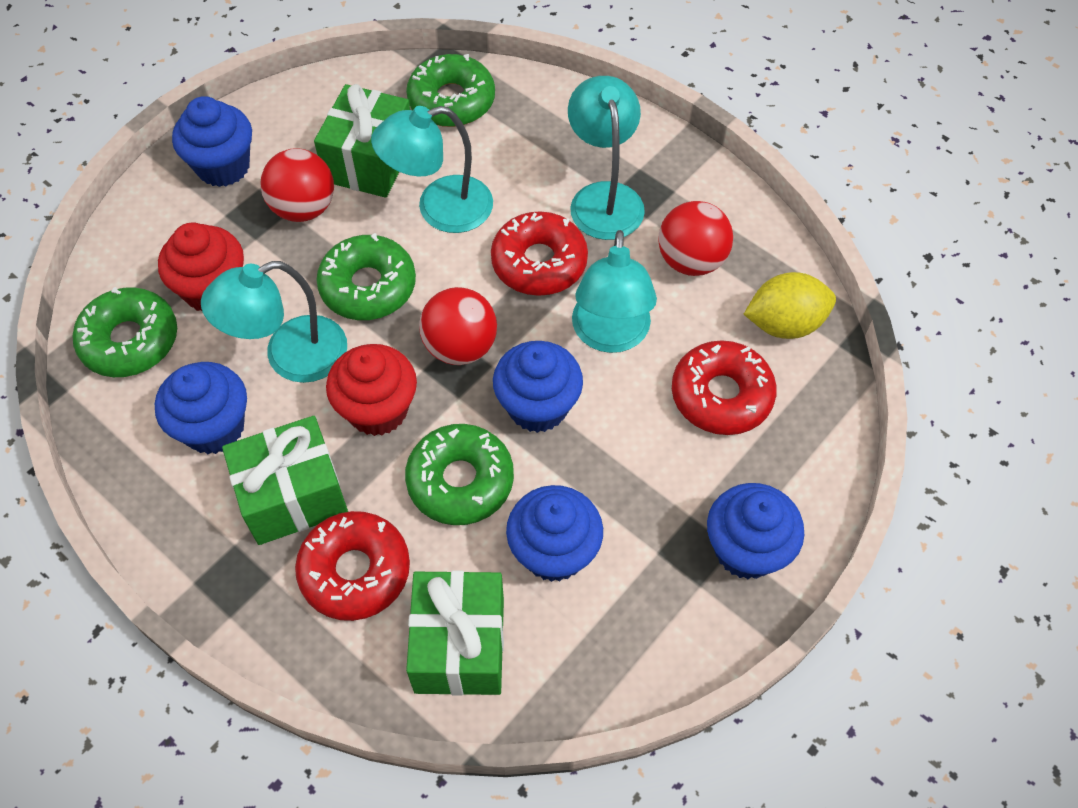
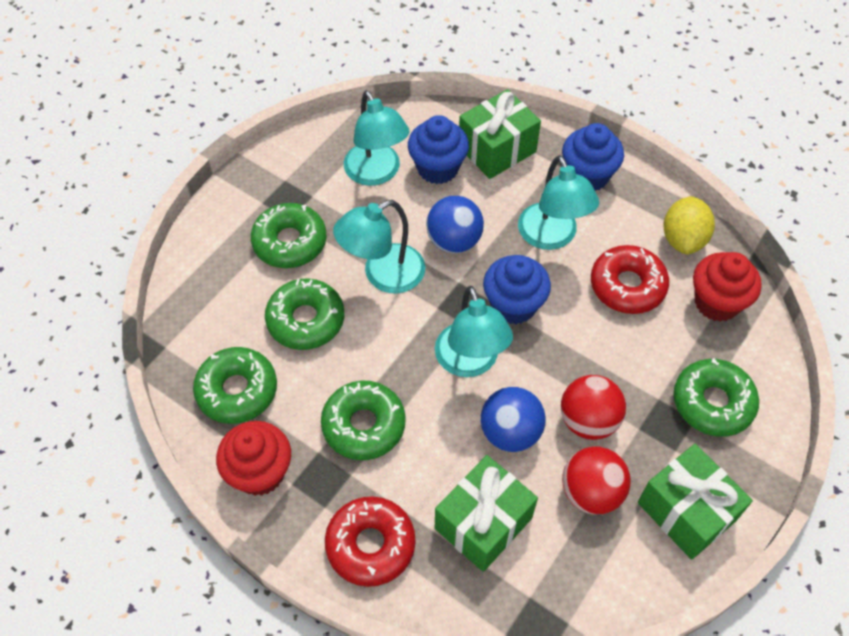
blue ball: none = 0 -> [426,196,484,253] [481,387,546,452] = 2
blue cupcake: [155,362,247,454] [172,96,252,187] [493,341,583,433] [506,485,603,582] [707,483,804,579] = 5 -> [408,115,469,184] [483,255,551,324] [562,123,624,191] = 3
green donut: [73,287,177,377] [316,233,416,320] [405,424,514,525] [406,54,495,127] = 4 -> [193,347,277,424] [251,203,327,268] [265,278,344,350] [321,381,406,460] [674,358,759,437] = 5
red ball: [260,148,334,222] [419,287,497,365] [658,201,733,276] = 3 -> [561,375,626,440] [562,446,631,515] = 2
red donut: [295,511,410,621] [491,211,588,296] [672,340,777,435] = 3 -> [325,496,415,587] [591,245,669,314] = 2

